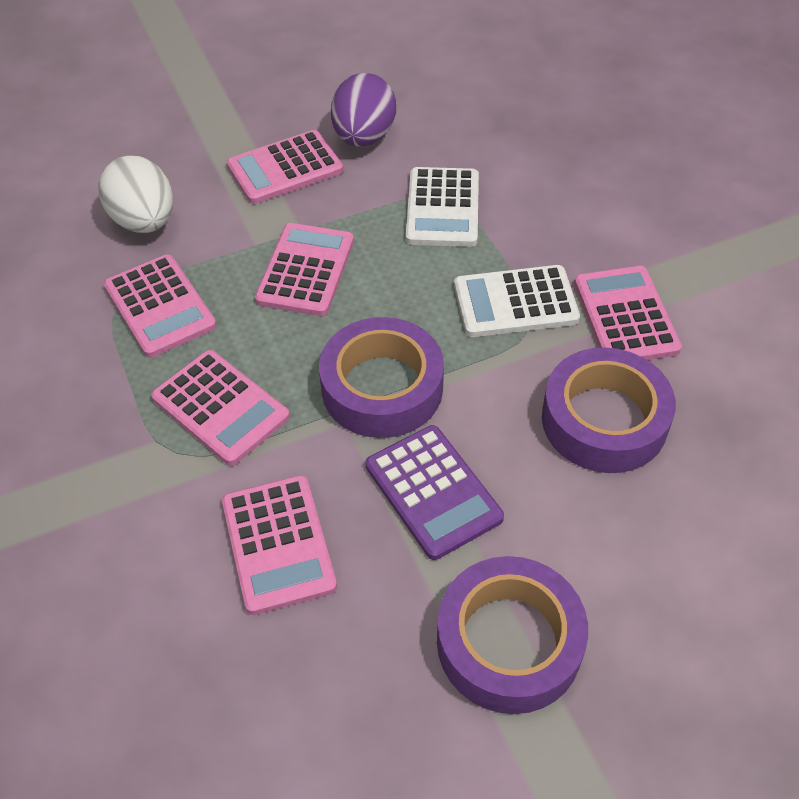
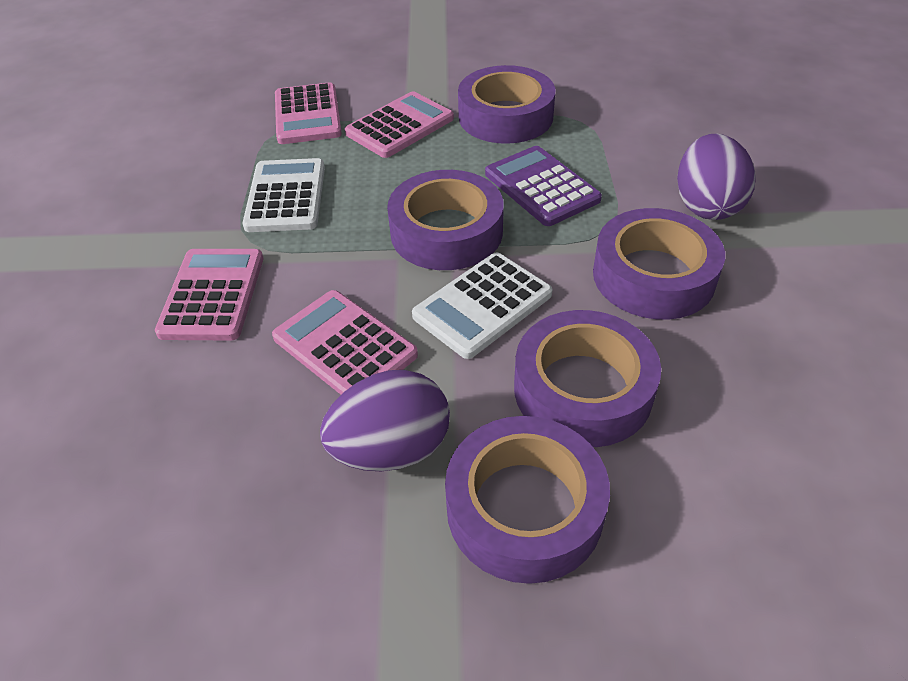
pink calculator: [104,255,217,358] [151,350,290,466] [222,475,337,615] [227,130,343,204] [255,223,354,316] [574,266,682,360] = 6 -> [155,249,263,340] [272,290,418,395] [275,82,342,144] [345,91,454,158] = 4
purple egg: [331,73,396,147] = 1 -> [320,370,450,471] [677,133,755,220] = 2
purple tape: [319,317,444,438] [437,556,588,714] [542,347,676,473] = 3 -> [387,170,504,270] [445,416,610,584] [458,65,555,144] [514,310,661,447] [593,208,725,320] = 5
white egg: [99,156,173,233] = 1 -> none = 0

